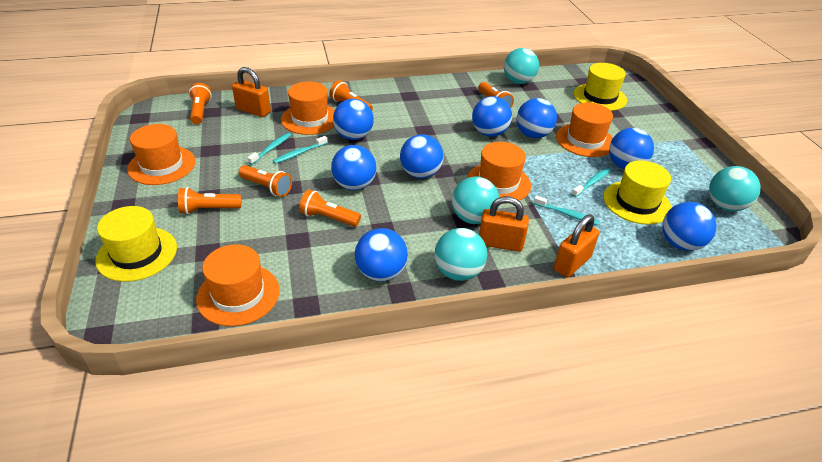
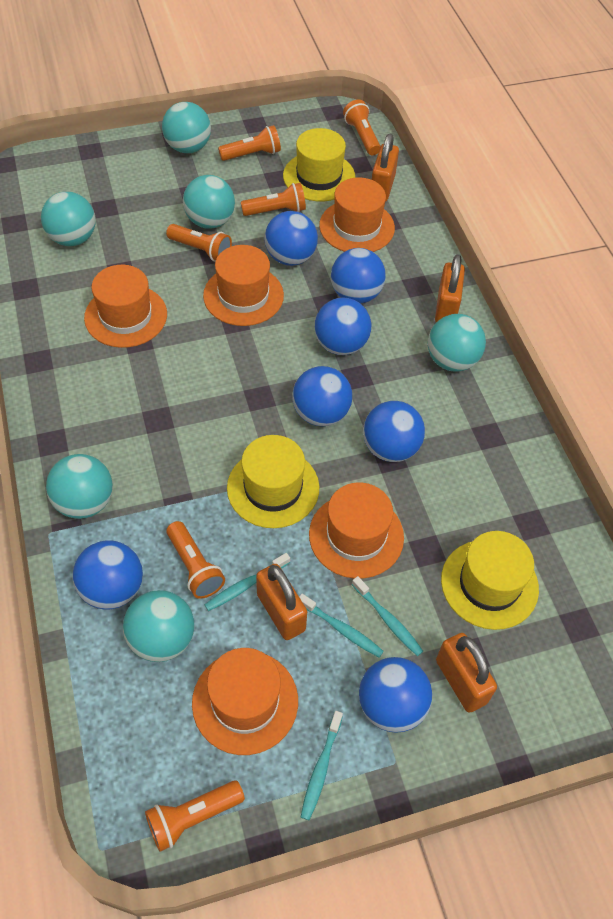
blue ball: [331,145,377,190] [333,99,374,140] [355,228,408,281] [400,134,444,178] [472,96,512,137] [517,98,557,138] [609,128,654,169] [662,202,716,251] = 8 -> [73,540,143,610] [264,211,318,266] [292,366,352,426] [315,297,371,355] [331,248,386,304] [359,657,432,733] [363,401,425,462] = 7
orange padlock: [232,67,271,117] [479,196,529,252] [554,214,599,277] = 3 -> [256,564,307,640] [372,134,399,202] [435,255,465,322] [436,633,497,713] = 4
turquoise ball: [435,228,487,281] [452,176,499,224] [504,48,539,84] [709,166,761,211] = 4 -> [41,192,96,246] [46,454,113,519] [123,590,194,662] [162,102,211,153] [183,175,235,229] [428,314,486,372] = 6

